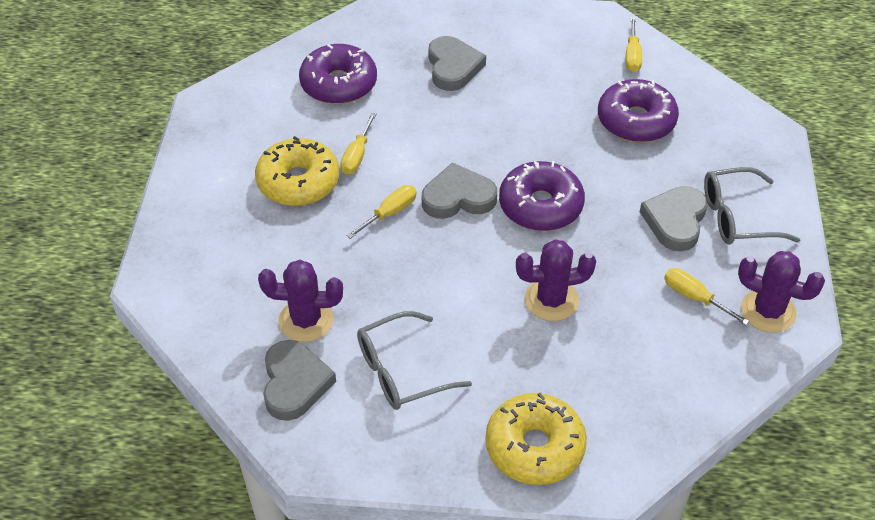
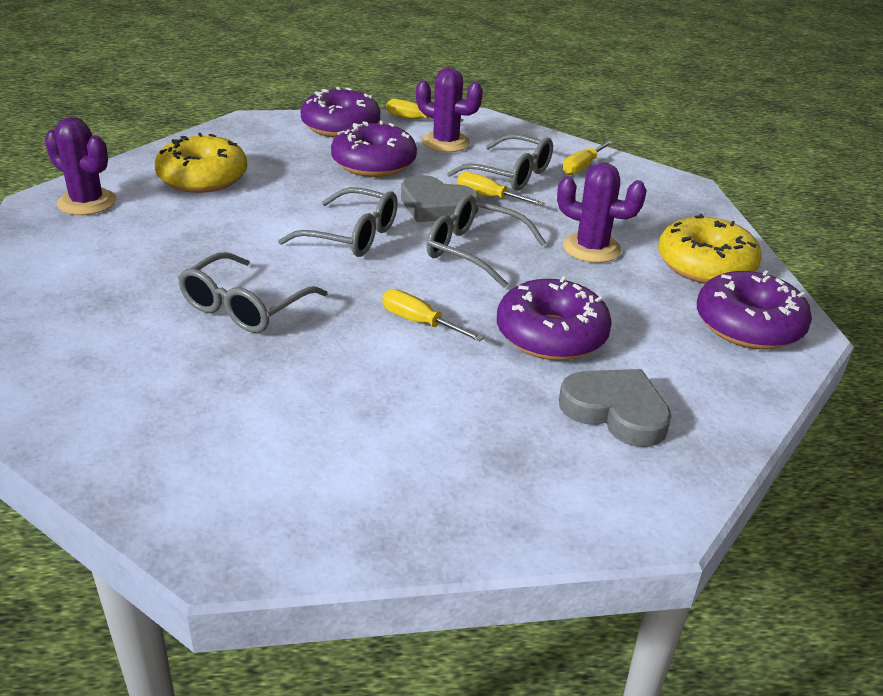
grey glasses: [357,311,472,410] [704,167,800,245] = 2 -> [178,252,327,333] [278,187,398,257] [426,195,546,288] [447,134,553,191] = 4
grey heart: [263,340,336,421] [422,162,497,219] [428,36,486,91] [640,186,708,252] = 4 -> [401,175,479,222] [559,369,671,447] = 2
purple donut: [299,44,377,104] [499,161,585,231] [598,79,679,143] = 3 -> [301,87,380,138] [331,121,417,177] [497,277,612,361] [697,270,812,350] = 4

